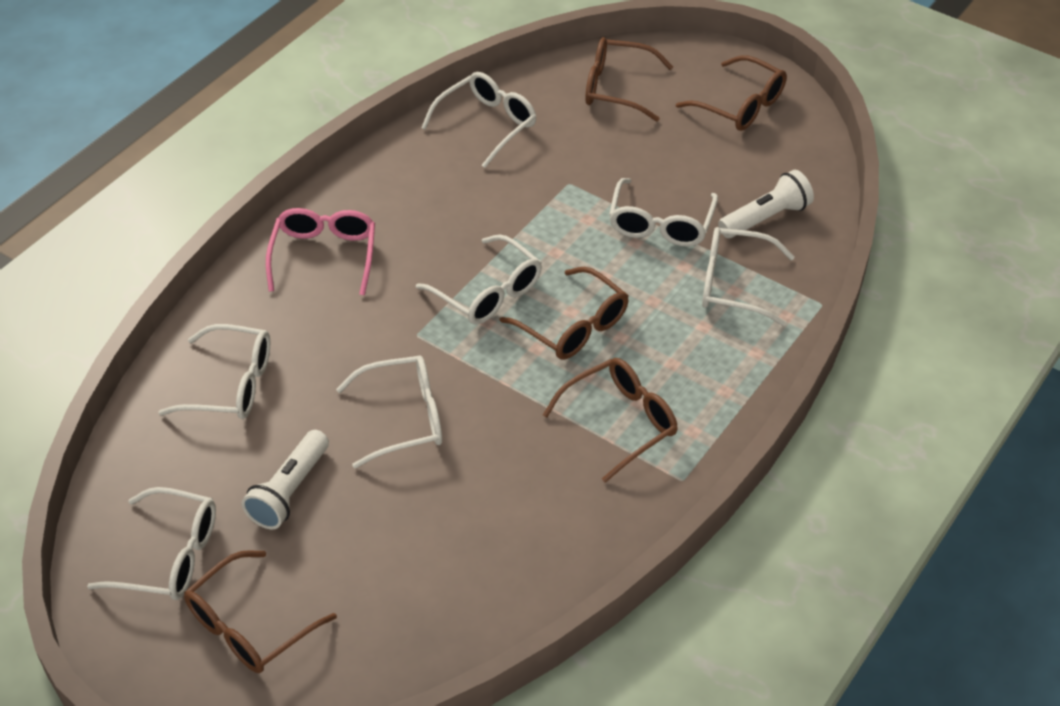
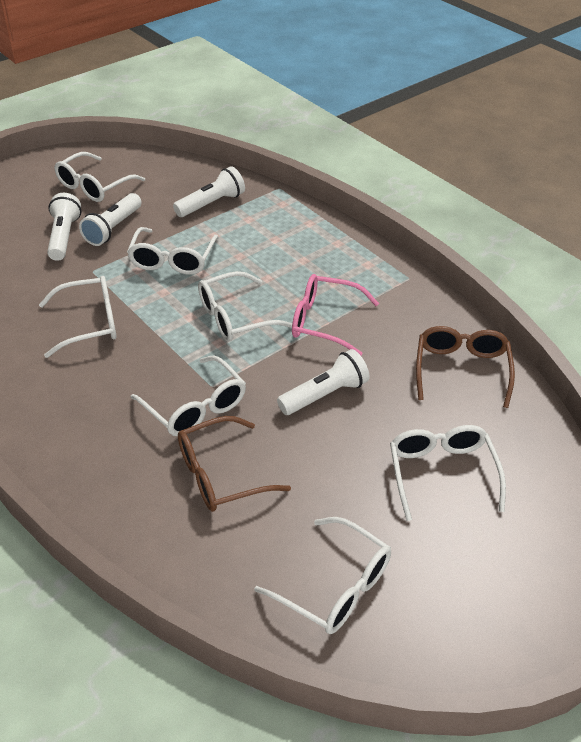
brown glasses: [184,550,337,673] [500,267,629,360] [543,358,678,483] [585,37,673,122] [676,56,787,131] = 5 -> [178,416,291,512] [416,326,515,408] = 2
white flashlight: [242,430,329,529] [718,170,814,238] = 2 -> [47,193,81,261] [79,193,142,246] [173,166,245,217] [277,349,370,415] = 4

